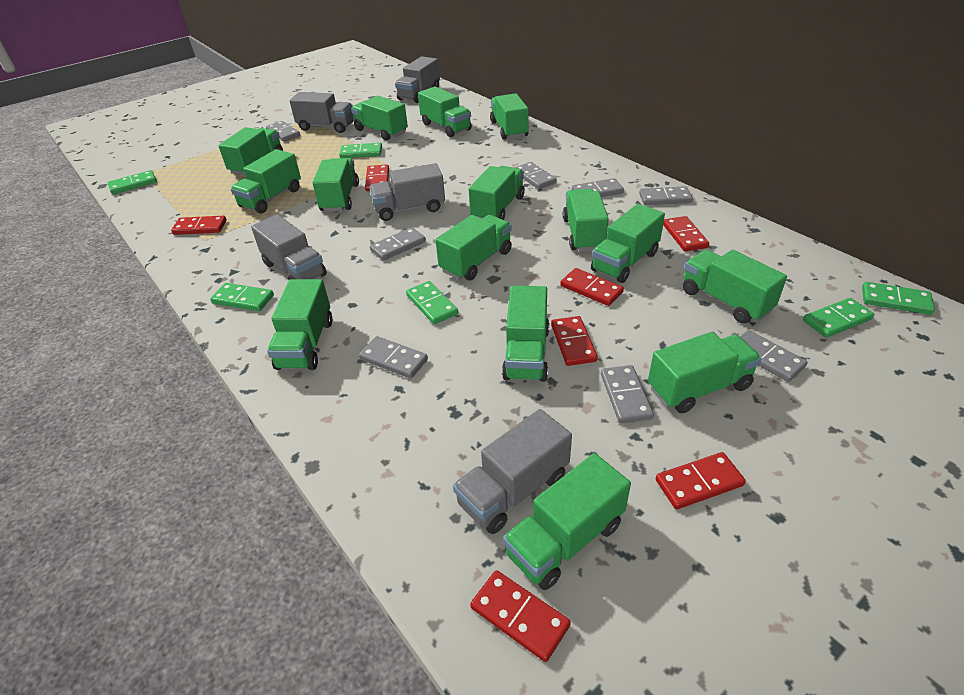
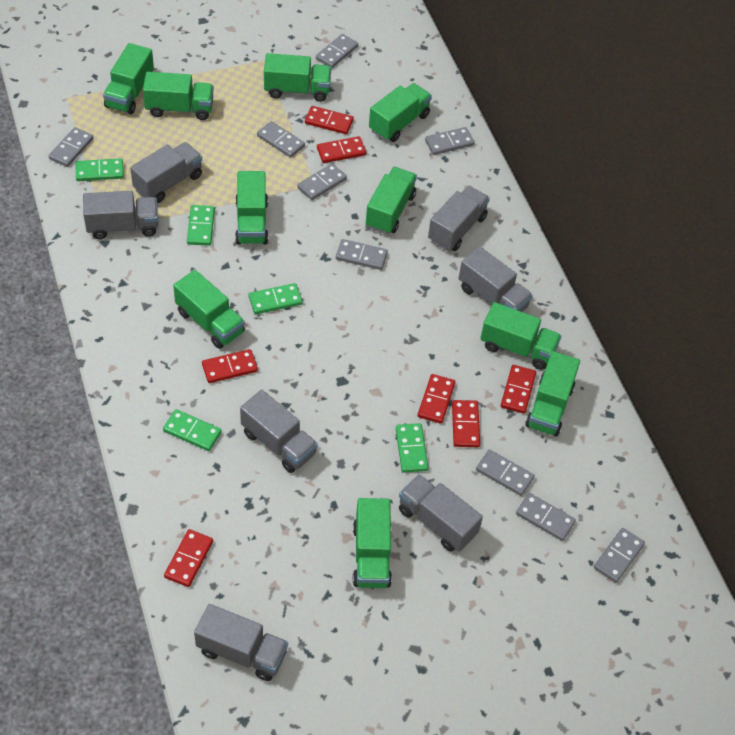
green domino: [108,170,157,194] [210,283,274,311] [339,143,382,158] [406,281,458,324] [803,298,874,338] [862,282,935,315] = 6 -> [76,158,124,181] [163,409,222,451] [187,205,215,246] [249,283,302,314] [396,423,428,473] = 5
green truck: [218,127,283,175] [230,149,301,213] [267,279,333,370] [313,158,359,212] [351,96,408,141] [418,86,472,137] [436,215,512,281] [469,166,525,220] [490,93,529,140] [502,286,550,382] [503,453,631,590] [563,189,609,251] [591,204,665,283] [648,332,762,413] [683,250,787,323] = 15 -> [103,43,154,114] [143,72,214,120] [173,270,245,349] [235,171,268,244] [264,53,331,102] [353,498,392,588] [366,167,417,234] [369,83,432,142] [480,302,562,370] [525,351,580,436] = 10
grey domino: [266,121,300,142] [359,336,428,379] [370,227,426,261] [514,162,557,189] [572,178,624,197] [601,365,654,423] [639,186,693,205] [740,330,807,382] = 8 -> [49,127,94,167] [257,121,305,158] [297,163,347,200] [316,34,358,68] [336,239,388,270] [425,127,475,155] [476,449,534,496] [516,493,576,541] [594,528,645,583] = 9
grey truck: [251,214,327,280] [289,92,354,133] [369,163,445,221] [395,56,440,103] [453,409,572,534] = 5 -> [83,191,158,240] [130,142,202,203] [194,604,288,681] [240,390,318,473] [399,474,483,552] [428,186,490,251] [459,246,533,312] = 7

